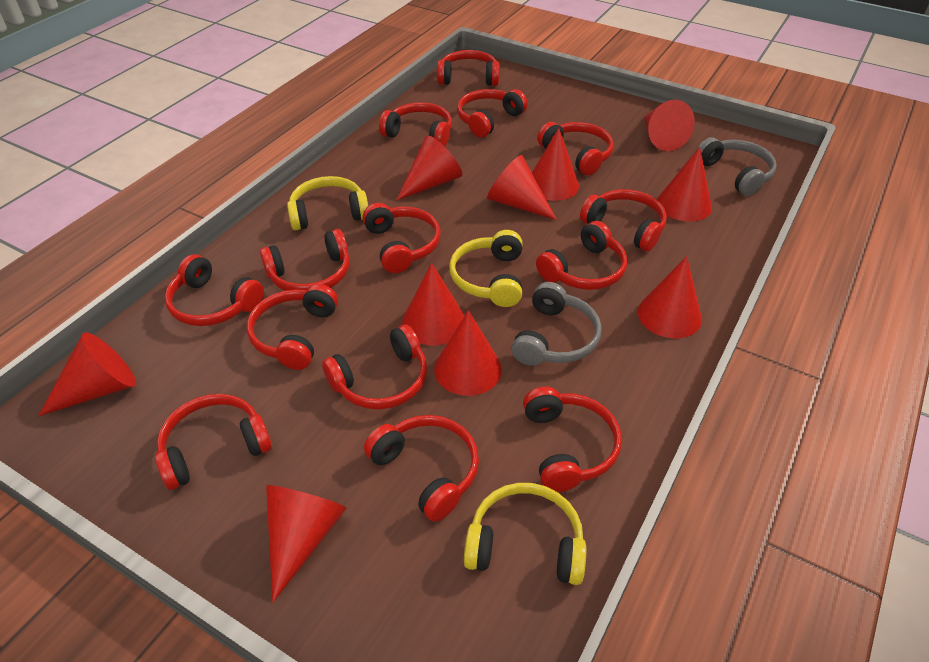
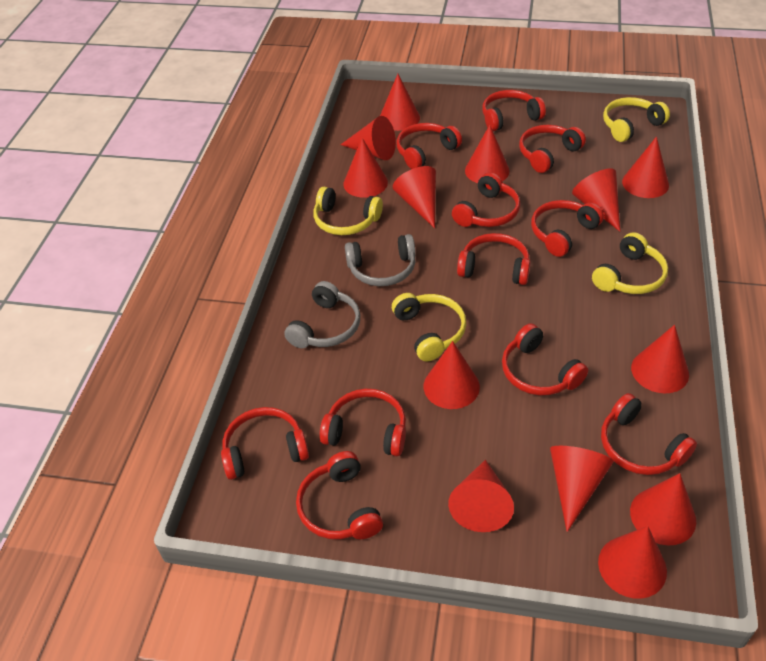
red cone: [38,332,136,416] [266,485,347,602] [397,135,462,200] [402,263,465,346] [434,310,502,396] [487,155,557,220] [532,128,579,201] [638,256,702,338] [644,100,695,151] [657,147,712,222] = 10 -> [340,116,396,160] [343,138,388,198] [380,74,420,131] [393,166,436,228] [424,341,480,409] [448,460,514,532] [465,125,510,183] [550,446,614,532] [572,169,620,231] [598,526,667,599] [622,136,669,198] [630,473,696,545] [631,325,689,393] = 13
red headphones: [155,394,272,490] [165,254,264,326] [247,284,338,370] [260,229,350,291] [322,325,427,409] [363,203,441,273] [364,415,479,522] [379,102,452,146] [437,50,500,86] [457,89,528,137] [523,387,622,492] [536,221,627,290] [537,122,614,175] [580,189,667,252] = 14 -> [221,407,309,480] [296,451,383,539] [320,389,406,456] [396,123,462,169] [452,172,520,227] [457,233,530,285] [482,90,546,131] [502,323,588,395] [519,125,586,173] [531,200,604,257] [601,393,697,475] = 11
yellow headphones: [287,176,368,230] [449,230,522,307] [464,483,586,585] = 3 -> [314,187,383,235] [392,293,466,361] [592,232,668,294] [603,97,670,142] = 4

